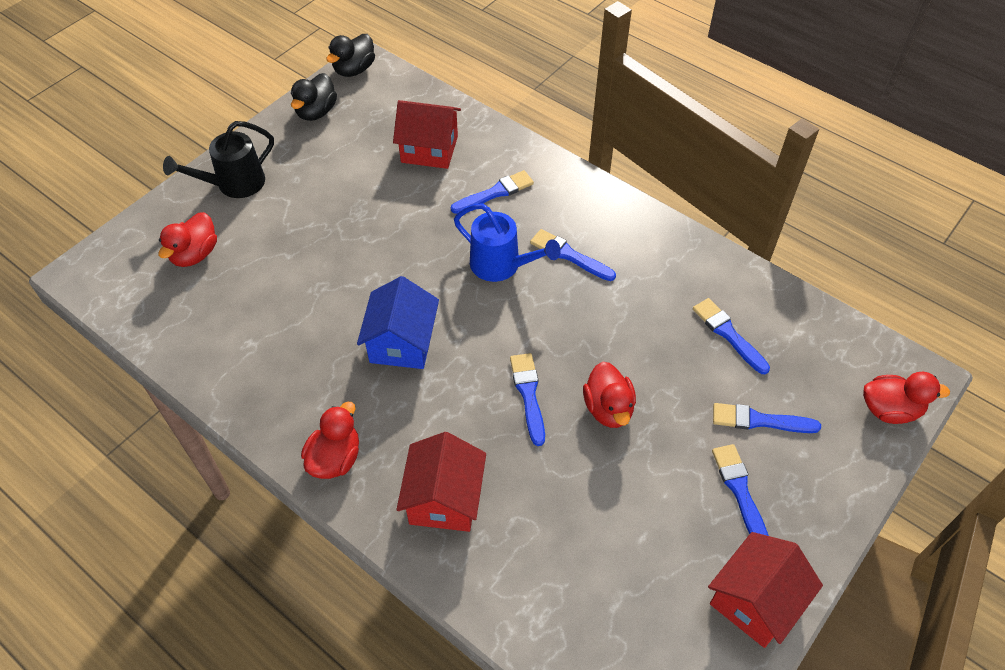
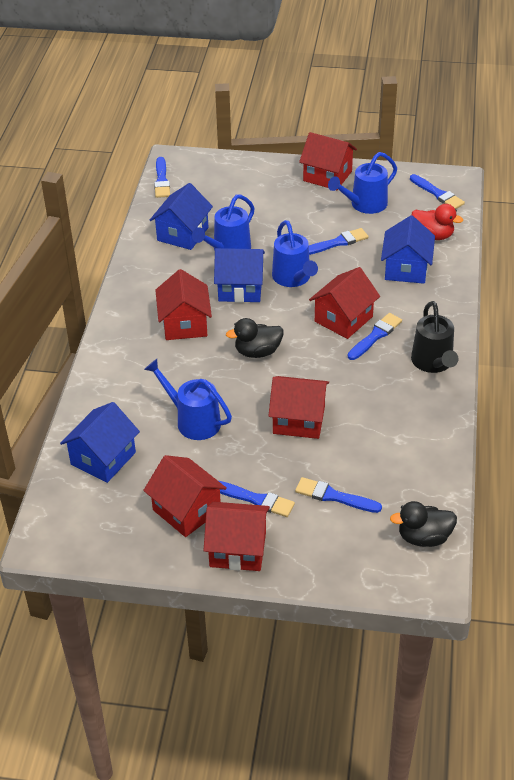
blue house: [357,276,439,369] = 1 -> [60,402,140,483] [150,183,213,250] [214,248,265,303] [381,215,435,284] = 4
blue watering can: [454,204,561,282] = 1 -> [144,359,232,440] [192,194,255,250] [272,220,318,287] [328,152,397,214] = 4
red duck: [159,212,217,267] [301,402,359,479] [583,362,636,428] [863,372,950,424] = 4 -> [411,204,463,240] = 1
red house: [393,100,461,169] [396,432,486,532] [708,532,823,648] = 3 -> [143,455,227,537] [155,269,212,340] [203,502,270,571] [268,376,329,439] [299,132,357,190] [309,267,380,339] = 6

